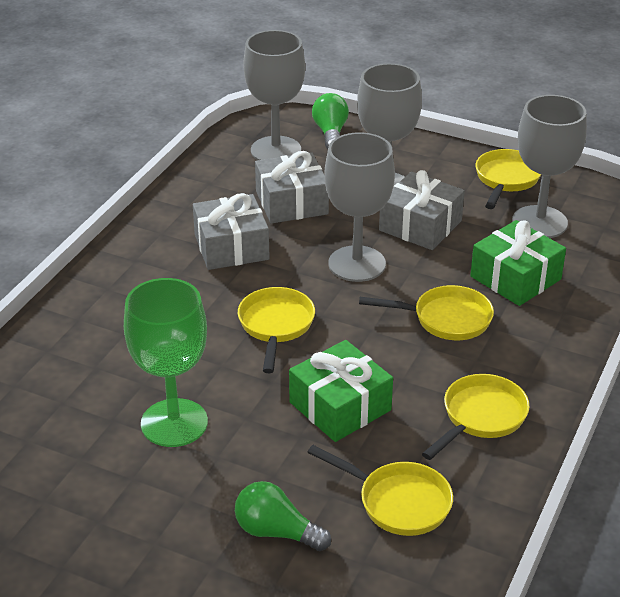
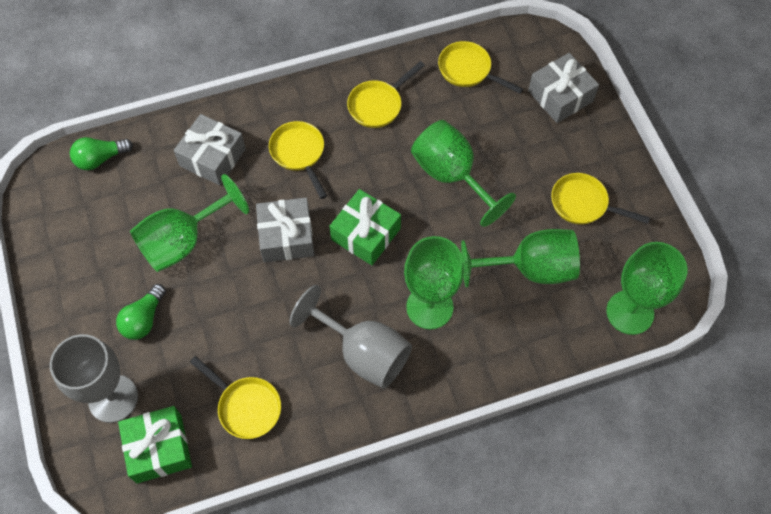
green goblet: [124,278,208,447] = 1 -> [130,174,249,272] [404,236,464,329] [411,120,516,227] [461,229,580,287] [606,242,687,335] = 5
grey goblet: [244,30,305,160] [324,132,395,282] [357,63,422,187] [512,95,587,238] = 4 -> [50,334,138,423] [289,285,412,389] = 2

